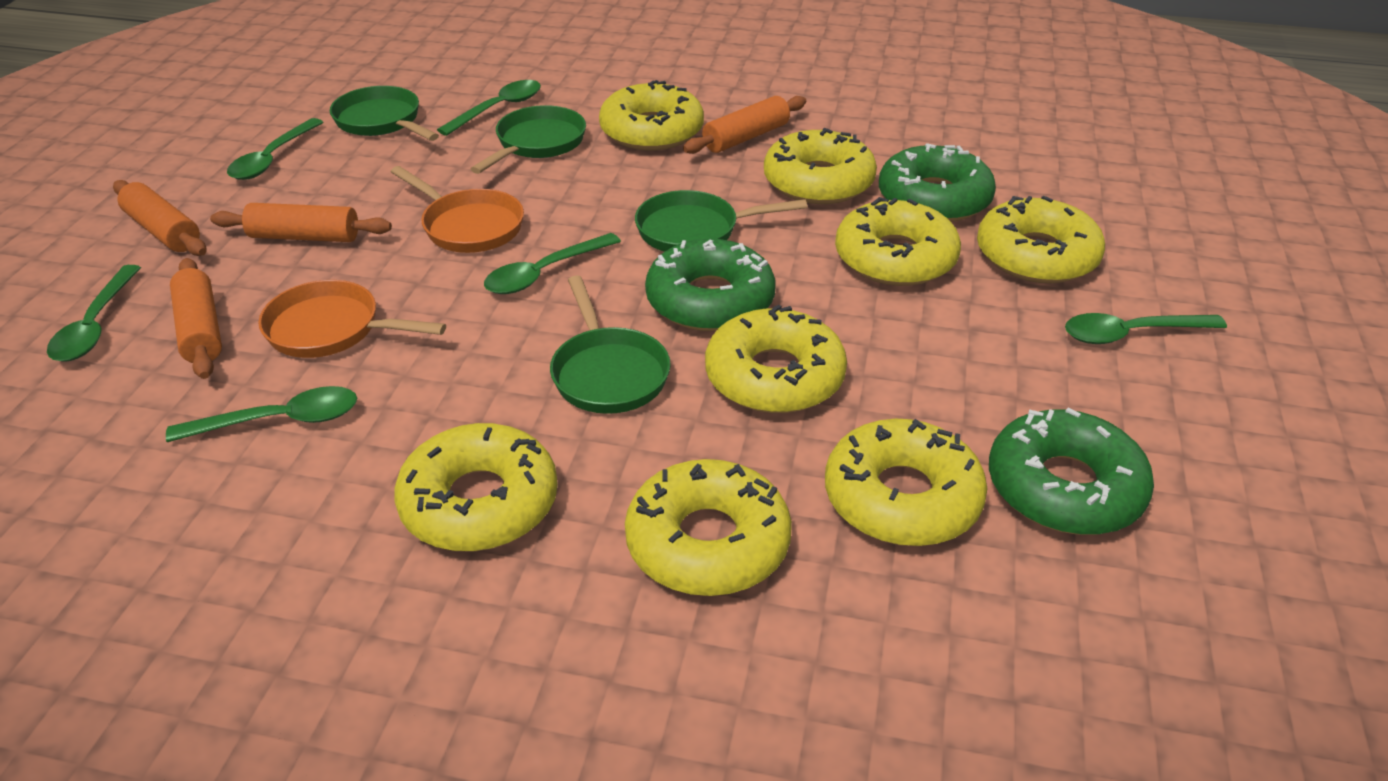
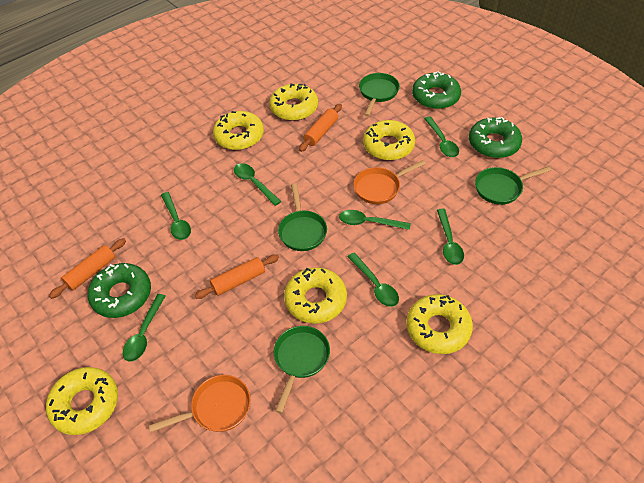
green spoon: [47,265,141,362] [166,386,357,442] [227,118,324,180] [437,80,541,136] [484,233,621,294] [1065,313,1227,344] = 6 -> [123,294,166,362] [161,192,191,240] [234,163,281,206] [339,210,411,230] [347,253,399,307] [424,116,459,157] [437,209,464,265] = 7
orange rolling pin: [113,180,206,256] [170,258,222,379] [210,203,392,242] [683,96,806,154] = 4 -> [49,238,126,298] [195,254,279,299] [299,104,342,152] = 3
yellow donut: [394,423,558,552] [599,80,704,151] [625,459,792,596] [705,305,847,413] [764,128,877,204] [825,419,987,546] [835,197,961,286] [977,195,1105,283] = 8 -> [46,367,118,435] [213,111,264,150] [269,84,318,121] [284,267,347,324] [363,120,415,160] [406,294,473,354] = 6

